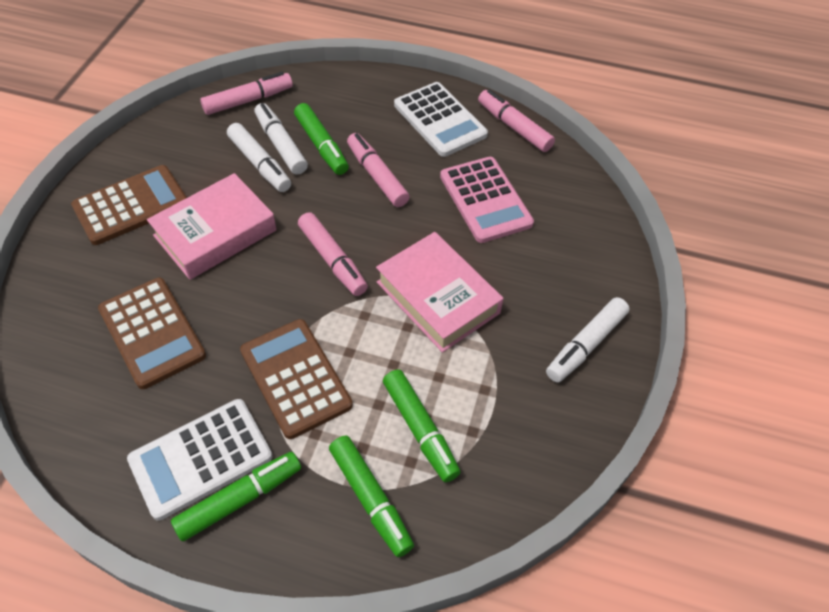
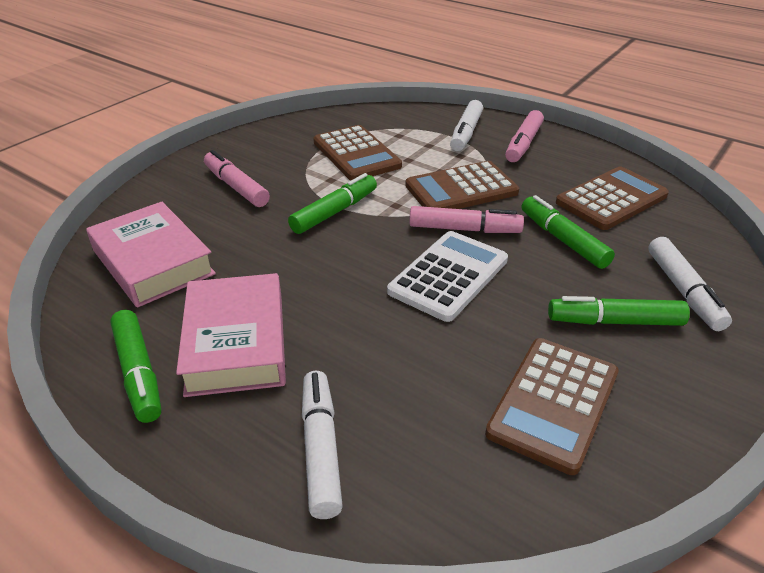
brown calculator: [71,165,187,245] [98,278,206,389] [240,319,353,439] = 3 -> [313,125,402,181] [405,161,519,209] [485,338,619,475] [556,166,669,230] = 4
pink calculator: [440,157,534,243] = 1 -> none = 0
pink marker: [200,72,293,115] [298,212,368,296] [347,133,410,207] [478,89,555,152] = 4 -> [204,150,270,207] [409,206,524,233] [505,110,544,162] = 3
white calculator: [127,399,272,521] [394,82,488,157] = 2 -> [387,231,508,322] = 1

